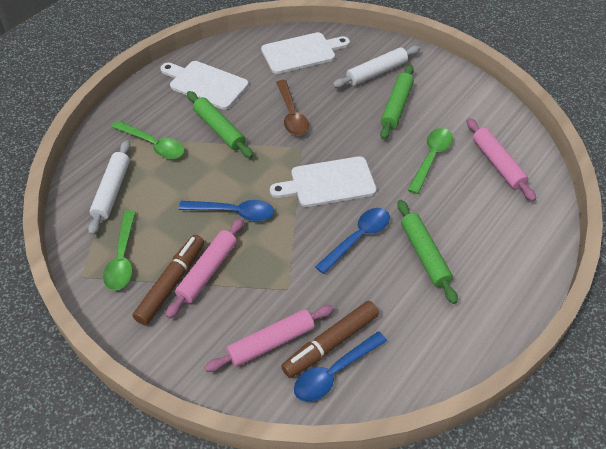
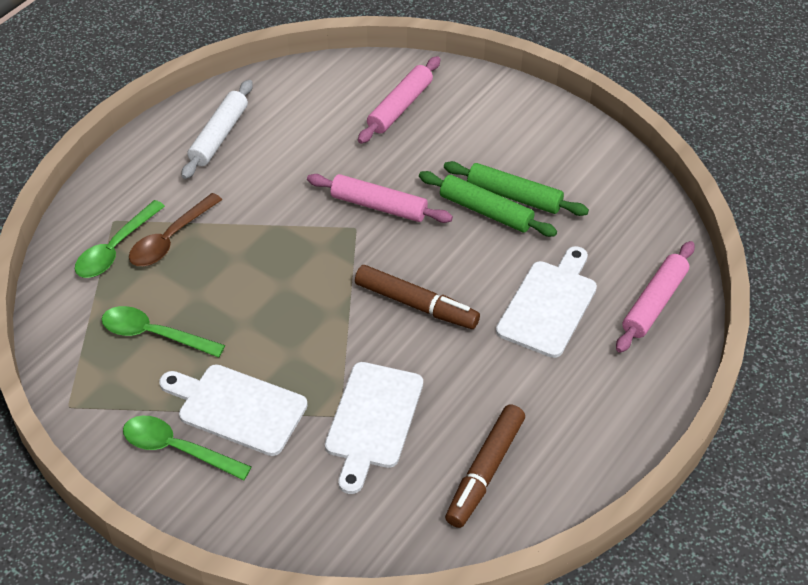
blue spoon: [179,200,274,221] [294,331,387,402] [315,208,390,274] = 3 -> none = 0
green rolling pin: [187,91,253,158] [380,65,414,140] [397,200,458,304] = 3 -> [419,171,557,237] [444,161,589,216] = 2
white rolling pin: [88,140,130,235] [333,46,420,88] = 2 -> [182,80,253,179] = 1

